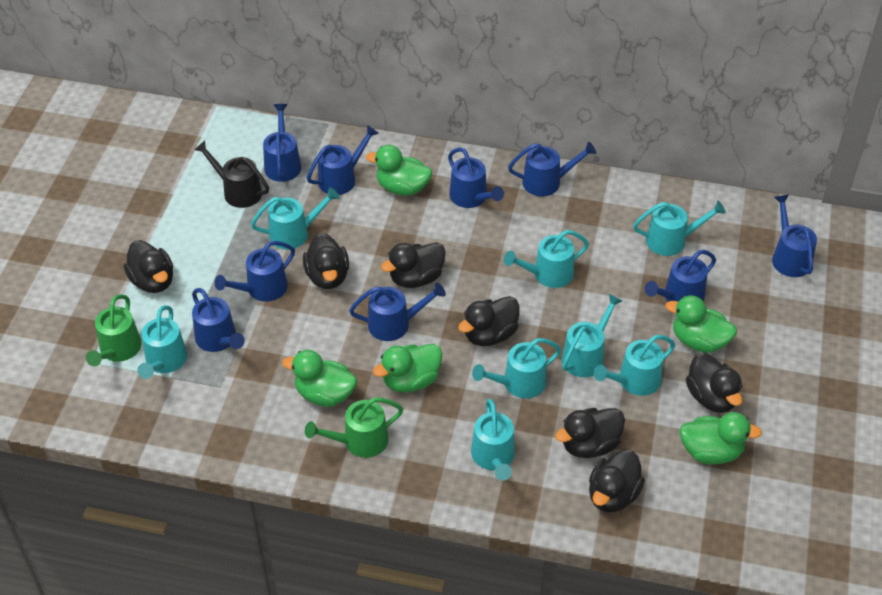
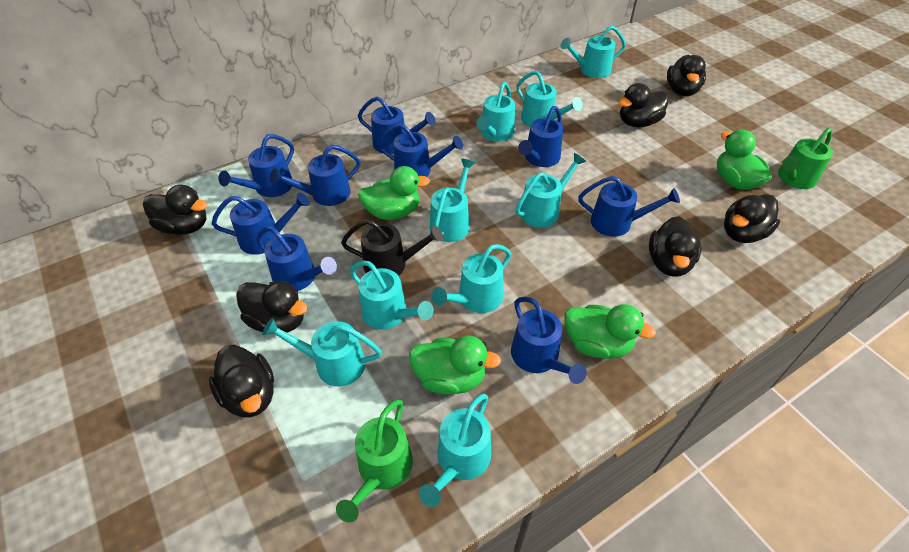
green duck: [282,350,357,407] [366,145,432,196] [373,344,442,393] [665,295,737,353] [679,412,762,465] = 5 -> [358,166,430,220] [409,336,501,394] [564,304,656,359] [717,130,772,190] = 4
turquoise watering can: [138,305,187,379] [251,187,339,249] [471,399,515,481] [472,338,561,398] [504,230,589,288] [562,294,622,377] [593,335,675,396] [633,201,726,256] = 8 -> [262,318,382,386] [350,261,434,329] [419,393,491,507] [430,159,475,242] [431,244,511,313] [476,82,515,142] [516,153,586,228] [517,71,583,127] [560,26,626,78] = 9

